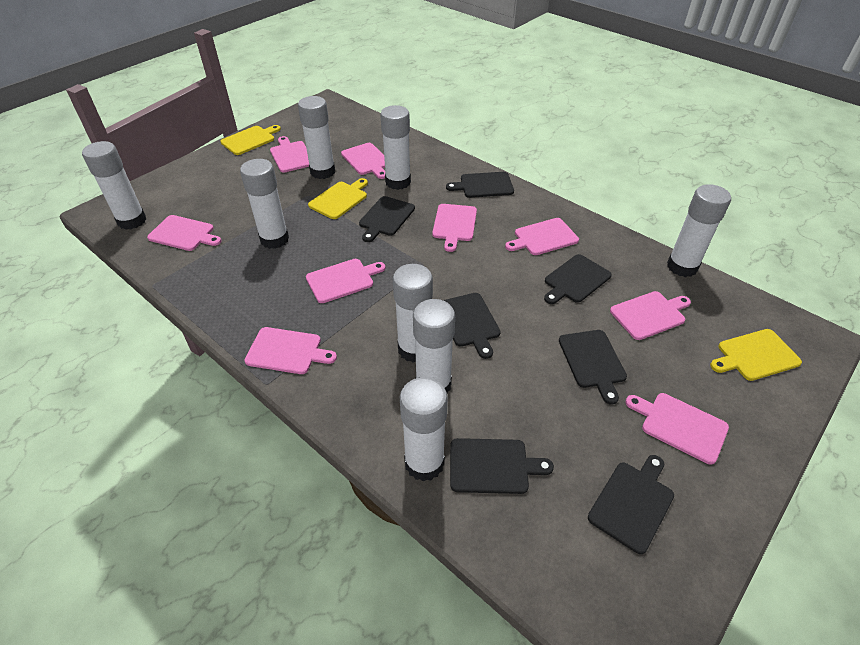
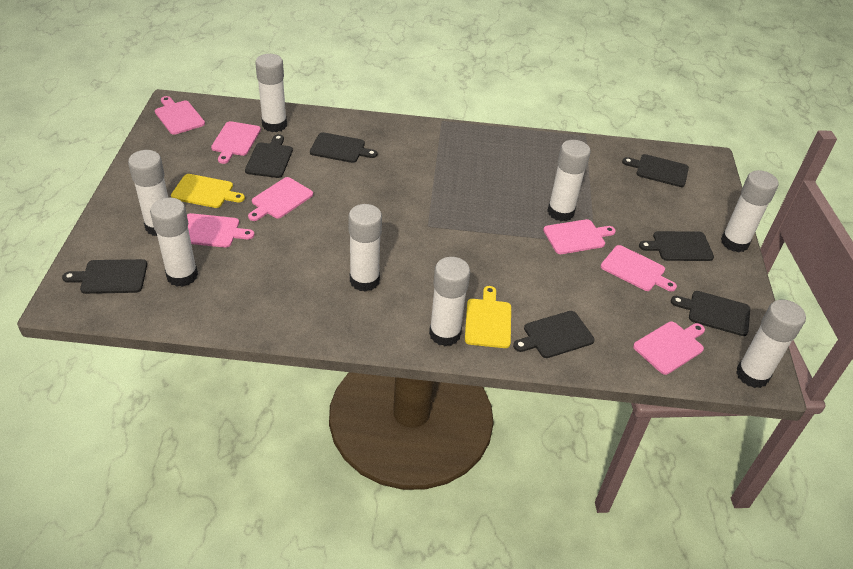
pink cutting board: [147,215,221,251] [244,327,337,374] [270,136,309,172] [306,259,385,303] [341,143,385,179] [432,204,477,252] [505,218,579,255] [610,291,691,340] [625,393,729,465] = 9 -> [155,96,205,135] [187,213,254,248] [211,121,261,164] [248,177,313,221] [543,219,616,254] [601,245,677,292] [633,322,705,375] = 7
yellow cutting board: [220,125,281,155] [308,178,368,219] [710,329,802,381] = 3 -> [171,174,245,208] [465,286,511,348] = 2

